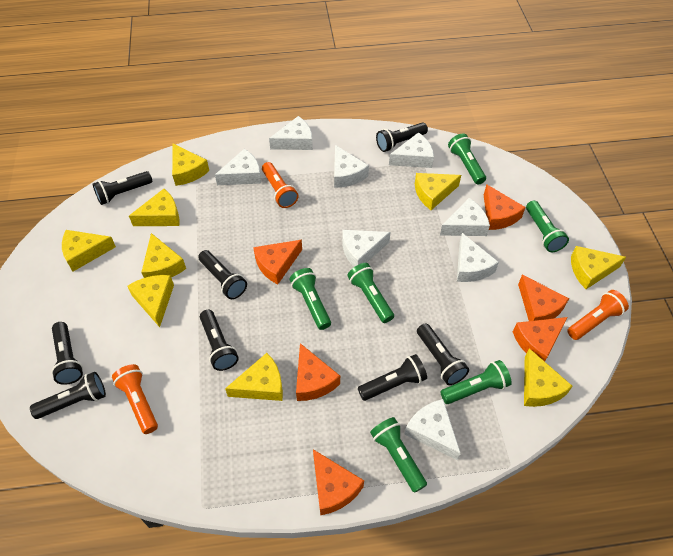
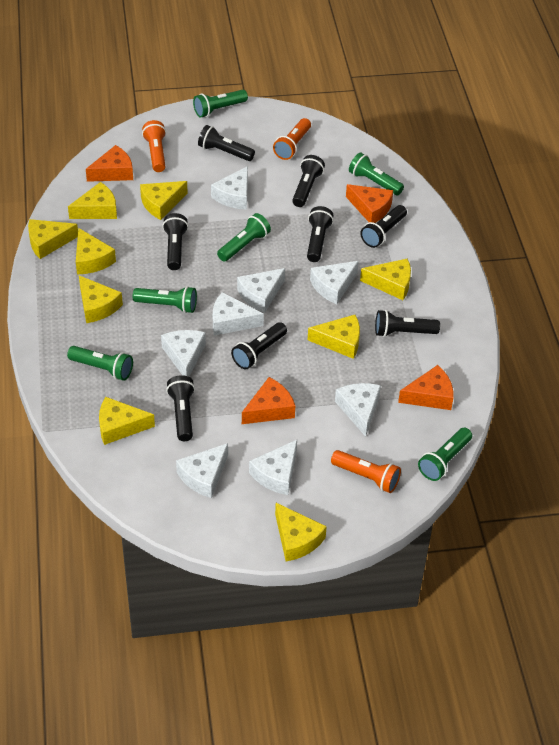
orange cheese: [253,240,302,284] [296,343,340,401] [313,449,364,515] [484,184,526,230] [513,317,568,361] [518,275,569,321] = 6 -> [86,145,133,182] [242,377,295,424] [346,184,393,223] [398,365,453,410] = 4

